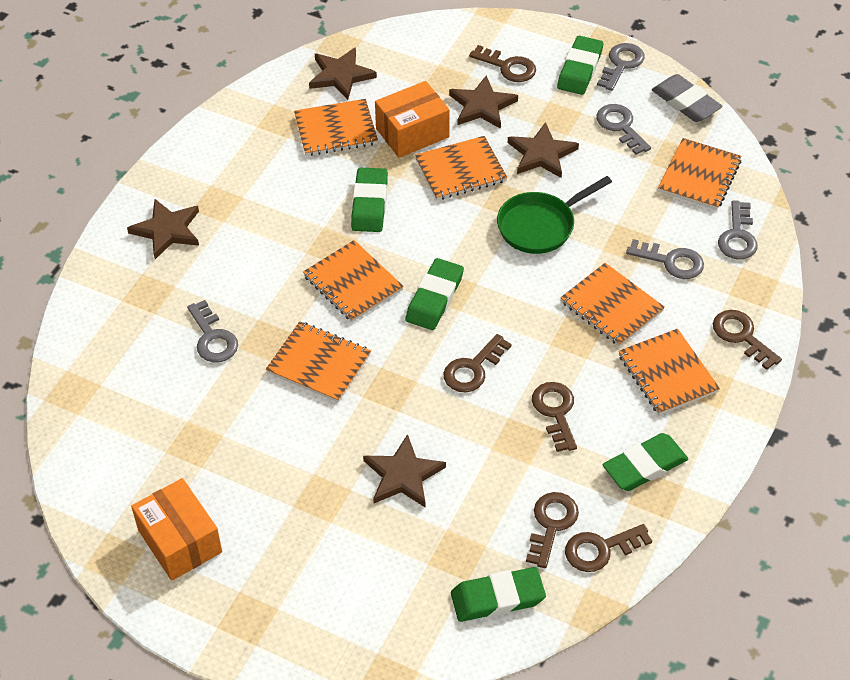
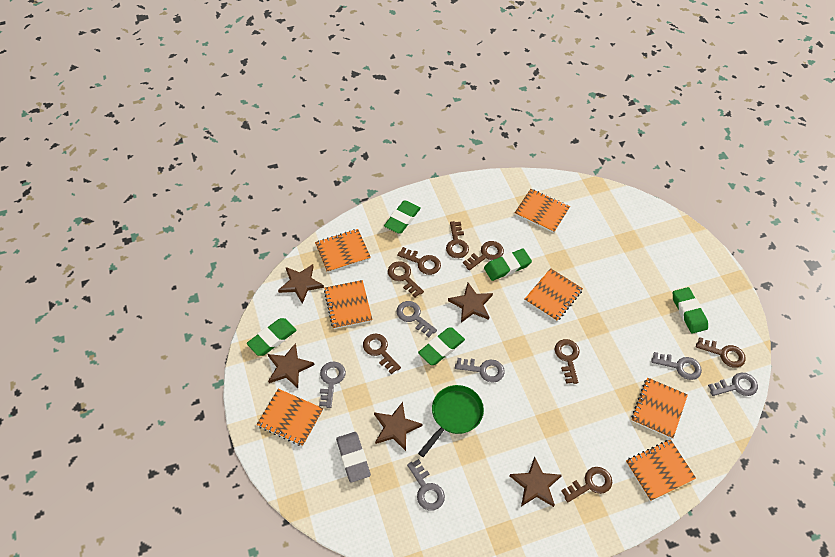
brown key: [443,334,512,393] [469,45,536,82] [526,492,579,568] [532,382,577,452] [565,524,652,572] [713,310,782,370] = 6 -> [363,334,401,374] [388,261,424,298] [397,247,441,275] [446,221,469,258] [463,241,504,270] [555,339,580,384] [561,467,612,502] [696,337,746,368] = 8
grey key: [187,300,238,363] [596,104,651,155] [597,43,645,91] [626,239,704,279] [718,200,758,260] = 5 -> [319,362,346,408] [396,301,437,337] [407,459,445,511] [455,358,505,383] [651,352,702,380] [708,373,758,396] = 6
orange box: [131,478,222,581] [375,81,450,158] = 2 -> none = 0

